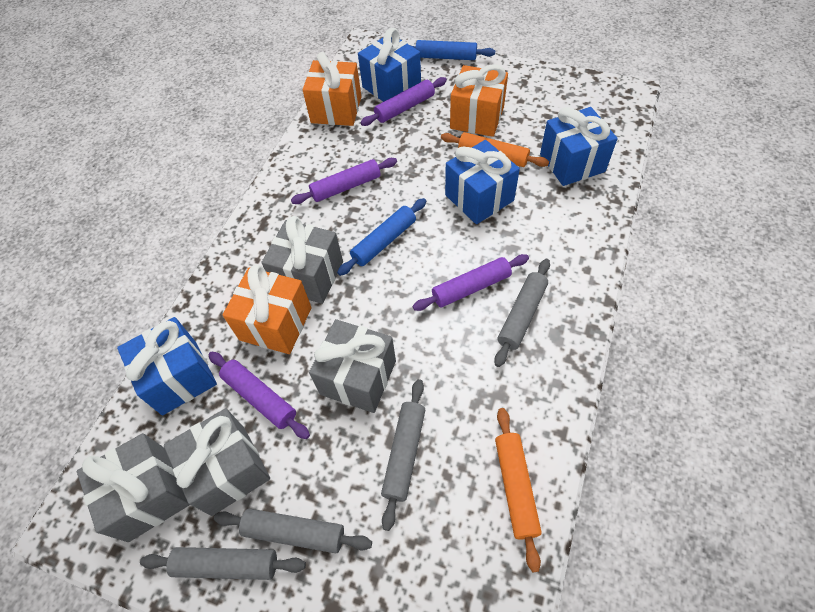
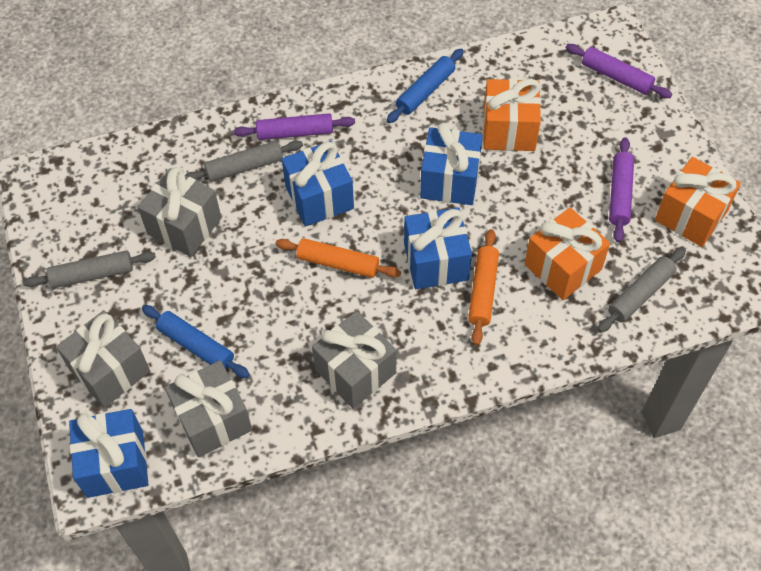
grey rolling pin: [140,547,306,580] [214,508,372,553] [381,379,425,531] [494,259,550,367] = 4 -> [23,250,156,288] [185,140,303,182] [598,247,686,332] = 3
purple rolling pin: [208,352,310,439] [291,158,397,204] [360,77,447,126] [413,254,529,311] = 4 -> [234,113,355,140] [566,44,672,98] [609,137,634,243] = 3

